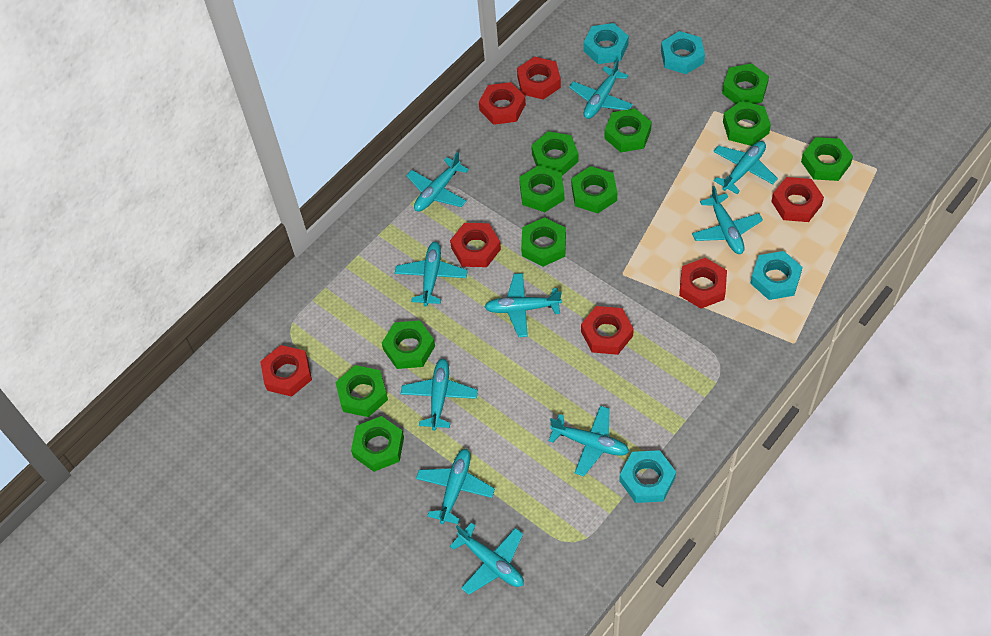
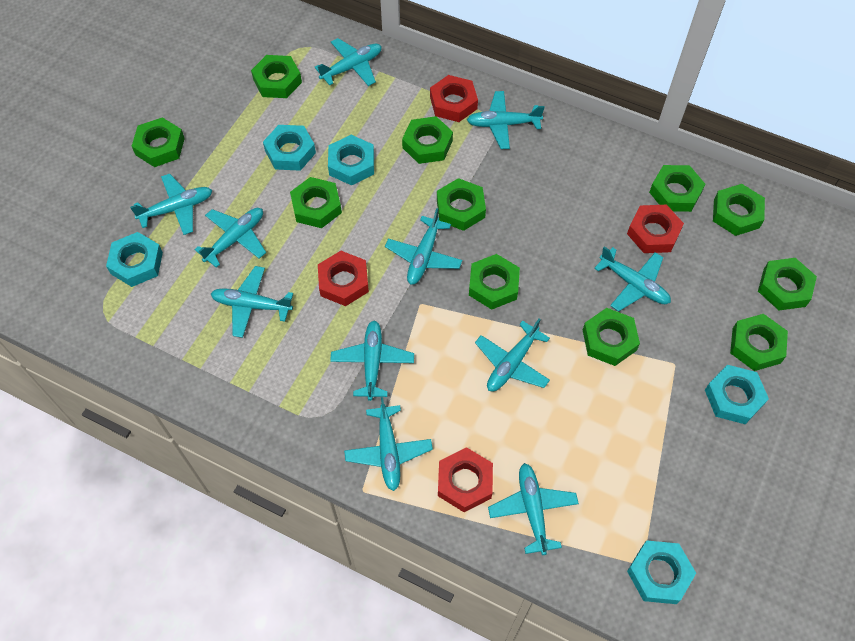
red nut: [260,345,312,397] [450,223,501,267] [479,82,526,125] [517,56,561,100] [581,306,634,355] [679,258,727,308] [771,177,824,222] = 7 -> [318,251,369,306] [430,75,478,122] [438,447,493,512] [627,205,684,253] = 4
turquoise nut: [583,23,629,64] [619,450,676,503] [661,31,705,74] [750,251,803,300] = 4 -> [106,232,163,287] [263,125,316,171] [328,135,374,186] [627,540,696,604] [705,365,769,424] = 5
turquoise plane: [395,242,468,306] [401,359,478,431] [406,152,469,212] [416,449,495,524] [450,522,524,595] [484,273,562,337] [549,406,629,476] [569,59,633,119] [692,186,763,254] [713,141,778,194] = 10 -> [130,174,212,235] [194,208,266,268] [211,266,293,338] [315,38,382,86] [330,321,414,401] [344,397,433,491] [385,208,462,285] [467,91,545,149] [475,318,550,391] [488,463,579,555] [594,246,671,312] = 11

